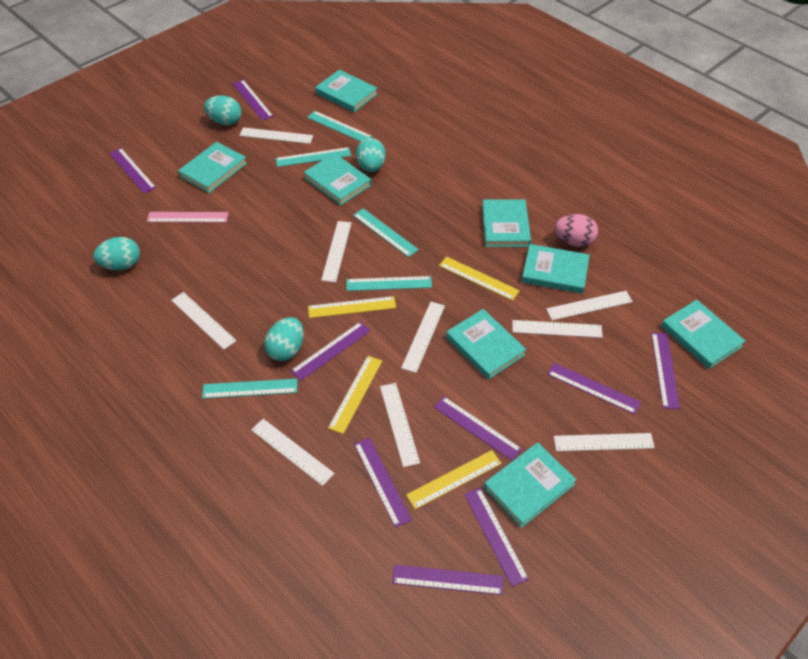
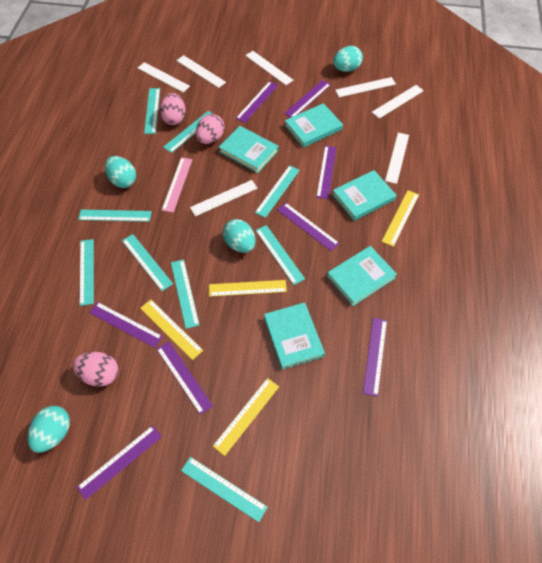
pink egg: [555,214,598,247] = 1 -> [73,352,118,387] [160,93,185,125] [196,114,225,144] = 3
purple ruler: [109,148,156,193] [232,80,274,121] [291,322,370,381] [354,438,412,528] [392,565,503,595] [434,396,522,461] [464,488,529,587] [547,363,641,414] [651,333,680,409] = 9 -> [77,425,162,500] [89,302,163,348] [157,341,213,415] [236,81,278,123] [277,203,339,251] [284,80,331,118] [316,146,337,199] [363,318,387,397] = 8
turquoise book: [178,142,247,193] [304,153,372,205] [315,70,378,112] [446,309,526,380] [482,199,531,247] [484,443,576,528] [522,244,590,294] [661,300,746,369] = 8 -> [219,126,279,173] [264,302,325,370] [285,103,343,148] [327,246,397,306] [332,170,396,221] = 5
turquoise ruler: [202,379,297,398] [275,147,351,167] [307,111,372,142] [346,276,432,291] [353,208,419,257] = 5 -> [78,210,152,222] [80,239,94,306] [122,234,173,291] [144,88,160,134] [163,111,213,153] [171,259,199,329] [181,457,268,522] [255,165,300,218] [256,225,305,285] = 9
white ruler: [171,292,237,350] [239,127,313,144] [251,419,335,486] [321,221,352,282] [380,383,420,467] [401,302,445,373] [512,320,603,338] [546,291,633,320] [554,433,655,451] = 9 -> [138,62,190,92] [176,55,226,88] [190,180,258,216] [245,51,293,85] [335,77,396,97] [372,85,424,119] [385,133,409,184] = 7

